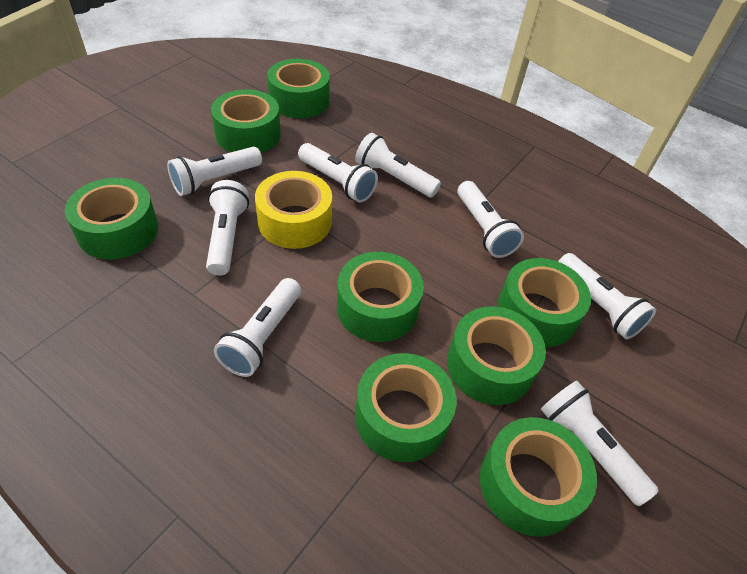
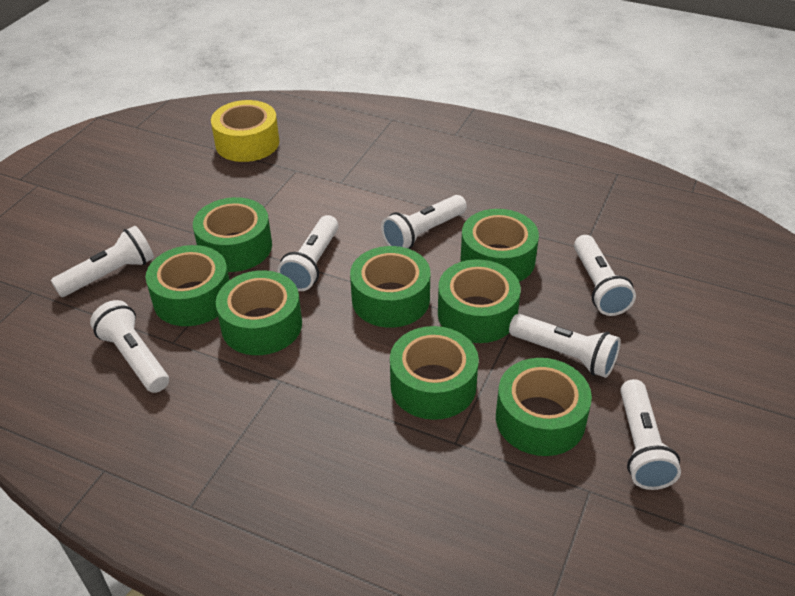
white flashlight: [167,147,262,196] [206,180,249,275] [214,278,301,377] [298,143,378,202] [355,133,441,198] [457,181,524,258] [541,381,659,506] [558,253,656,339] = 8 -> [51,226,154,297] [90,300,169,393] [277,215,339,291] [381,195,467,249] [509,314,621,378] [574,235,636,316] [620,379,681,490] = 7

